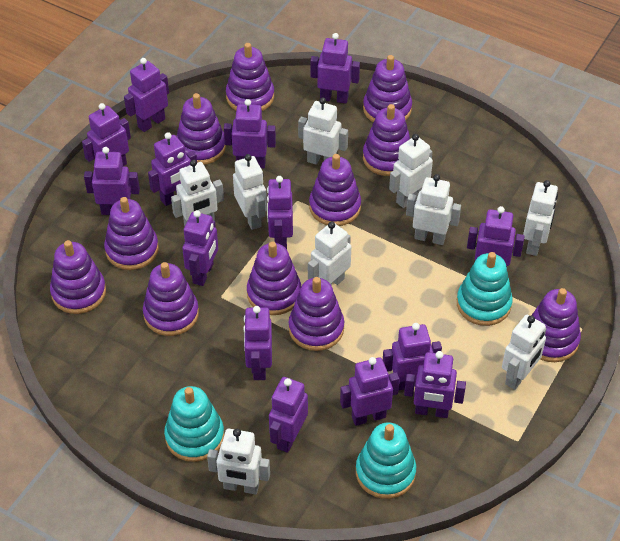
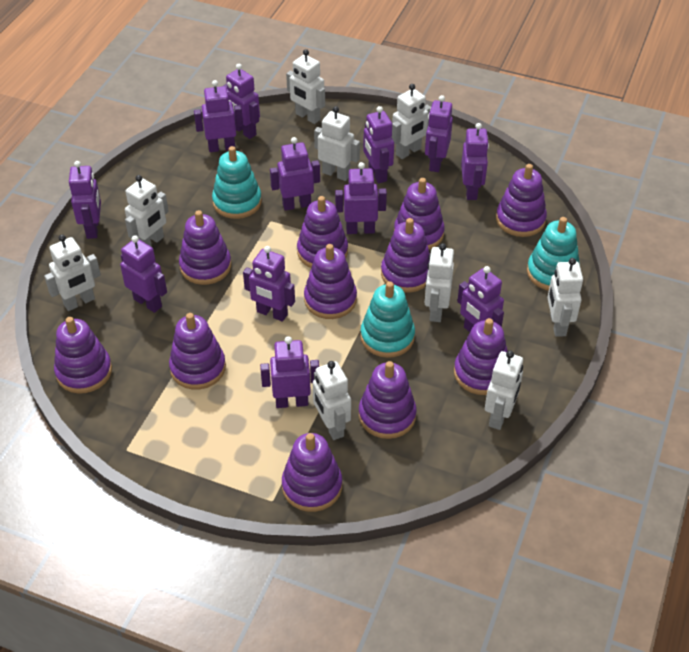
purple robot: [82,103,131,166] [84,147,140,215] [124,58,169,132] [148,132,197,206] [182,210,218,286] [224,99,276,168] [243,306,272,380] [267,176,293,249] [269,377,308,453] [310,33,360,103] [340,357,399,426] [383,323,442,390] [404,351,466,418] [467,206,525,267] = 14 -> [69,161,101,239] [120,236,167,313] [194,80,243,152] [224,64,260,139] [243,246,295,322] [260,336,319,408] [270,137,320,211] [335,162,387,234] [363,106,394,183] [425,95,453,172] [457,266,504,332] [461,123,489,200] = 12

